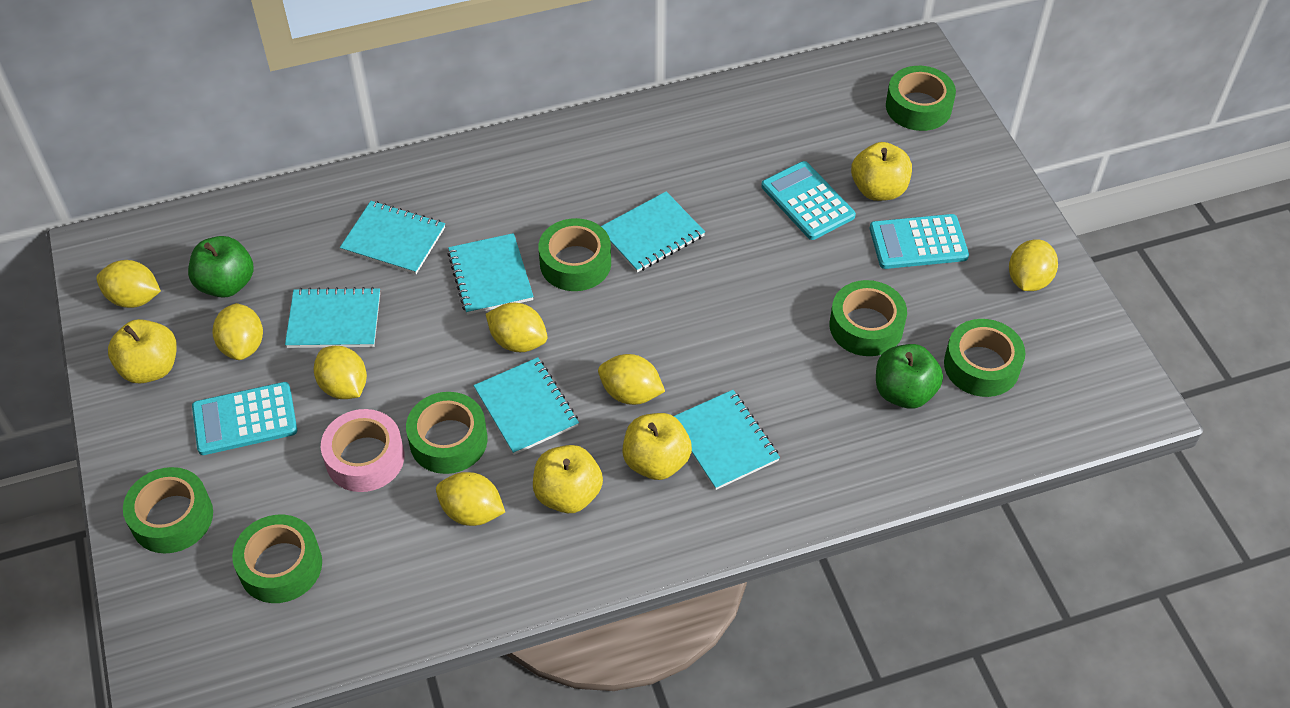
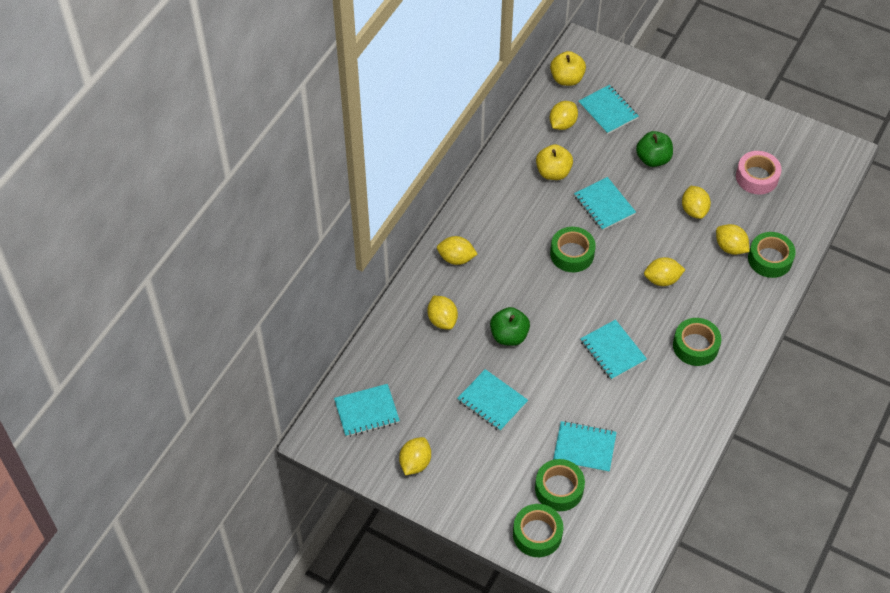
green tape: [123,467,213,553] [232,515,322,603] [406,392,488,474] [539,218,611,291] [830,280,907,356] [886,66,956,131] [944,319,1025,397] = 7 -> [513,504,563,557] [535,459,585,511] [550,227,596,272] [673,318,721,366] [748,232,796,278] = 5
turquoise calculator: [192,382,297,455] [761,161,856,240] [870,214,969,269] = 3 -> none = 0
yellow apple: [108,319,177,384] [533,445,603,513] [623,413,692,480] [851,142,912,201] = 4 -> [536,144,573,180] [550,51,586,86] = 2

